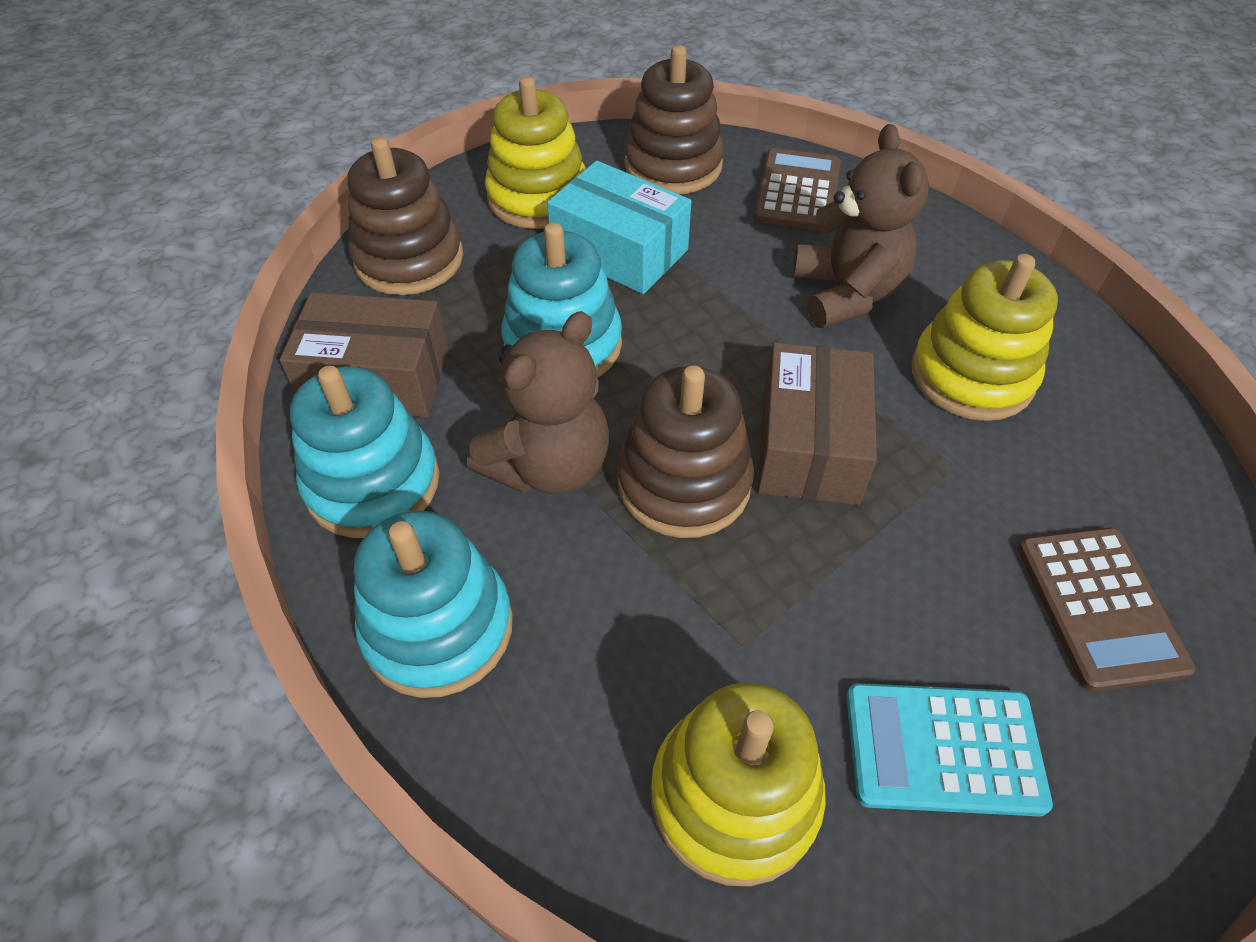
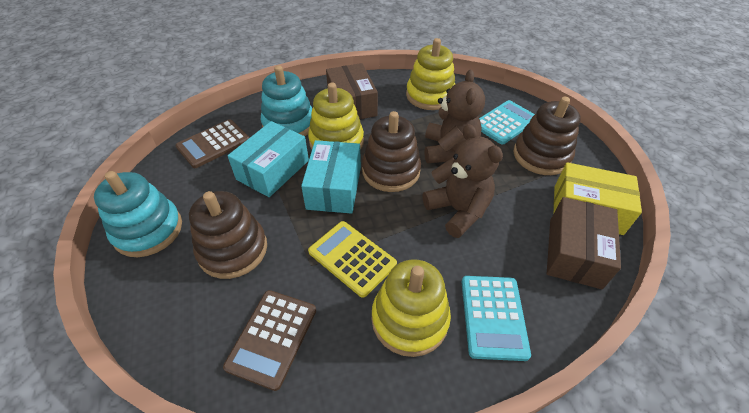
turquoise box: [547,161,691,294] = 1 -> [227,121,309,197] [301,140,361,214] = 2
turquoise calculator: [846,683,1053,817] = 1 -> [462,276,531,361] [479,100,535,145] = 2
turquoise stacking toy: [290,366,439,538] [354,511,513,698] [501,222,622,378] = 3 -> [94,171,182,257] [261,65,312,136] = 2
yellow box: none = 0 -> [554,162,642,235] = 1
yellow calculator: none = 0 -> [308,221,397,298] = 1

